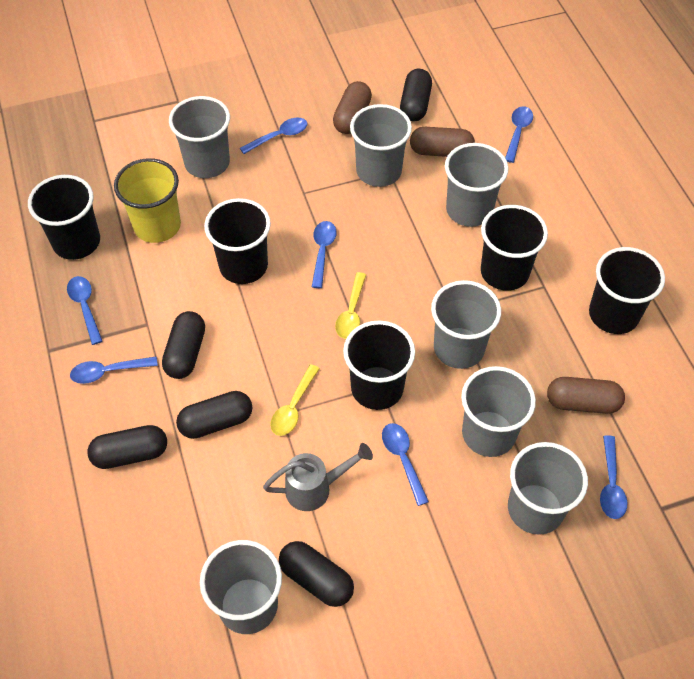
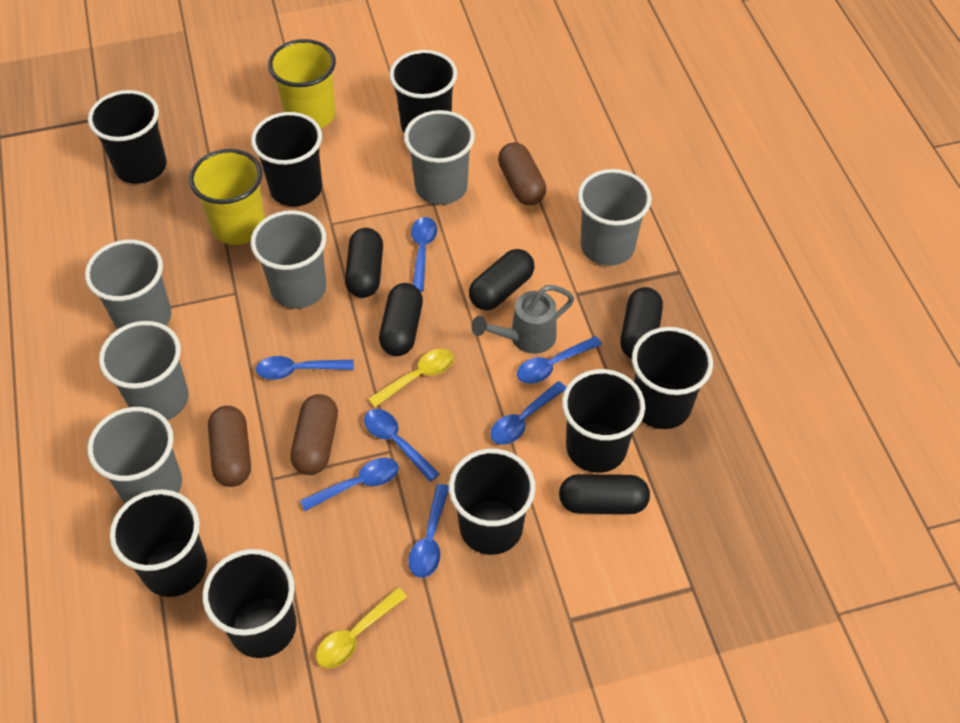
black cup: [28,175,100,260] [204,198,271,284] [343,320,415,410] [481,205,548,291] [589,247,665,334] = 5 -> [88,90,167,184] [110,489,207,597] [202,549,297,658] [251,112,322,206] [389,50,457,133] [449,448,535,555] [562,369,645,473] [632,327,713,429] = 8
grey cup: [169,96,230,178] [200,540,282,634] [350,104,412,187] [431,280,501,369] [445,143,508,227] [461,366,536,457] [508,442,588,535] = 7 -> [85,240,171,329] [87,407,182,503] [99,321,189,421] [251,210,326,309] [404,110,475,205] [578,169,652,266] = 6
yellow cup: [114,158,181,243] = 1 -> [189,149,265,245] [268,39,336,129] = 2

